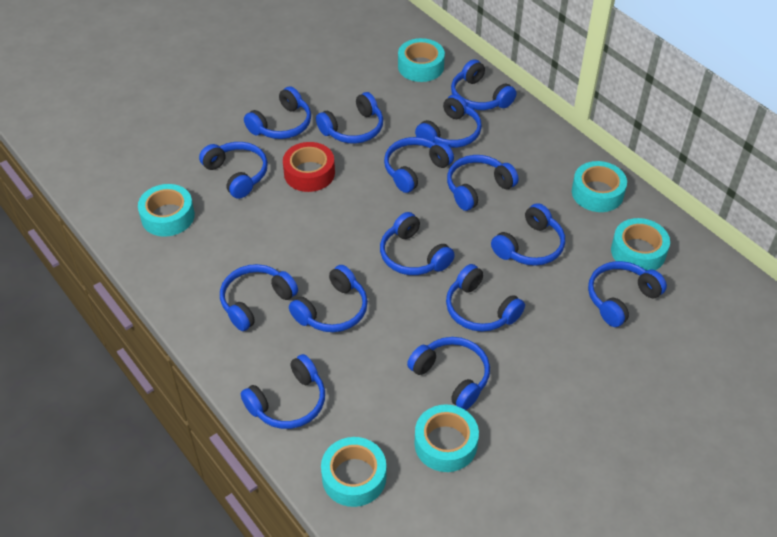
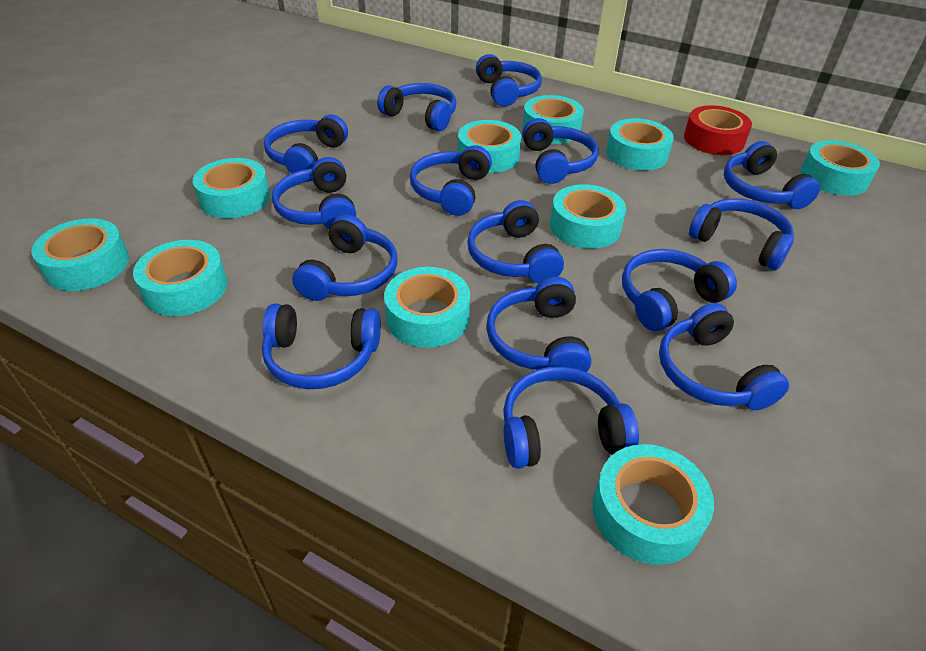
turquoise tape: [138,184,195,237] [321,437,386,507] [398,38,445,82] [414,404,479,472] [572,161,627,212] [611,218,670,271] = 6 -> [32,218,129,291] [133,240,227,316] [193,158,270,219] [384,267,470,348] [458,120,521,173] [522,95,584,144] [550,184,626,249] [593,444,714,565] [606,118,674,171] [801,140,880,196] = 10

